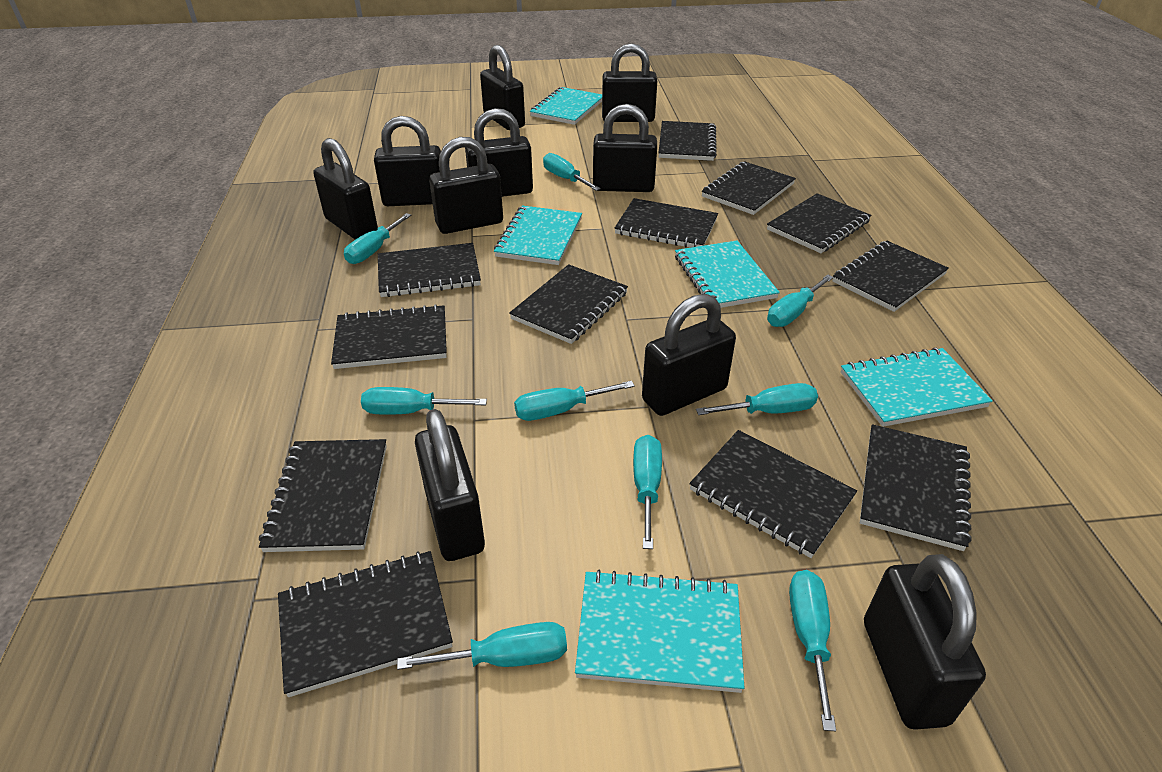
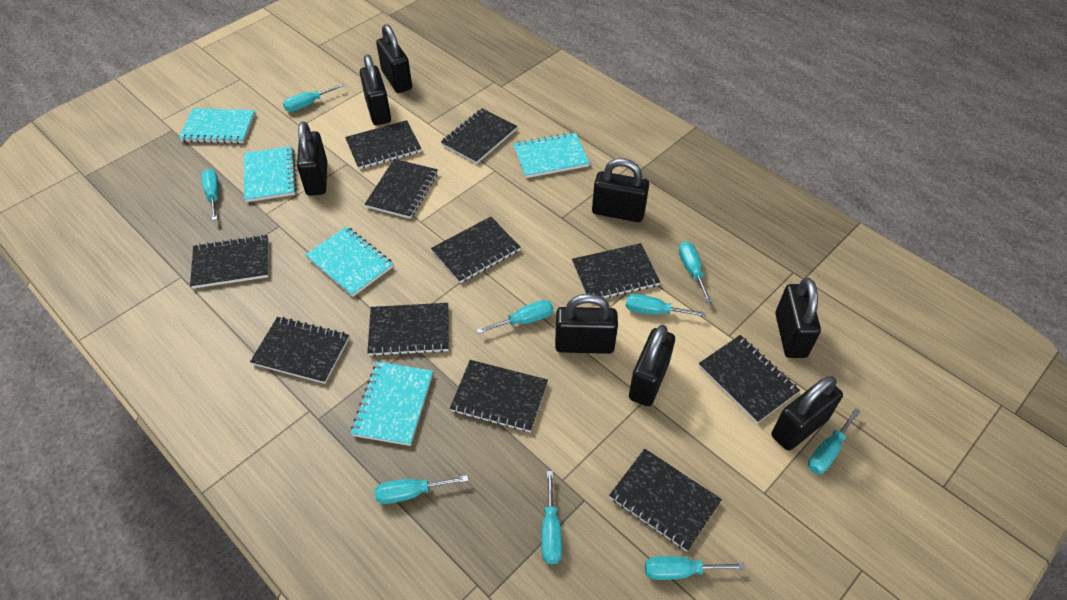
black notebook: [259,439,387,552] [278,551,453,697] [331,304,447,369] [378,243,481,297] [509,264,628,344] [614,198,718,248] [659,121,717,161] [689,430,857,558] [702,161,796,215] [767,193,871,253] [833,241,949,312] [860,424,972,551] = 12 -> [190,235,268,289] [250,317,349,384] [345,120,422,169] [365,159,438,219] [367,303,449,356] [431,217,520,283] [441,108,517,164] [450,360,548,432] [572,243,660,298] [609,449,722,552] [699,335,800,423] = 11
black padlock: [313,138,378,240] [374,116,441,206] [415,409,485,561] [429,137,503,234] [465,108,533,197] [480,45,525,130] [593,104,657,192] [602,43,657,122] [642,294,736,416] [864,554,986,730] = 10 -> [297,121,327,196] [360,54,391,125] [376,24,412,93] [555,294,618,354] [592,158,649,222] [629,325,675,406] [771,376,843,451] [775,278,821,358] = 8

